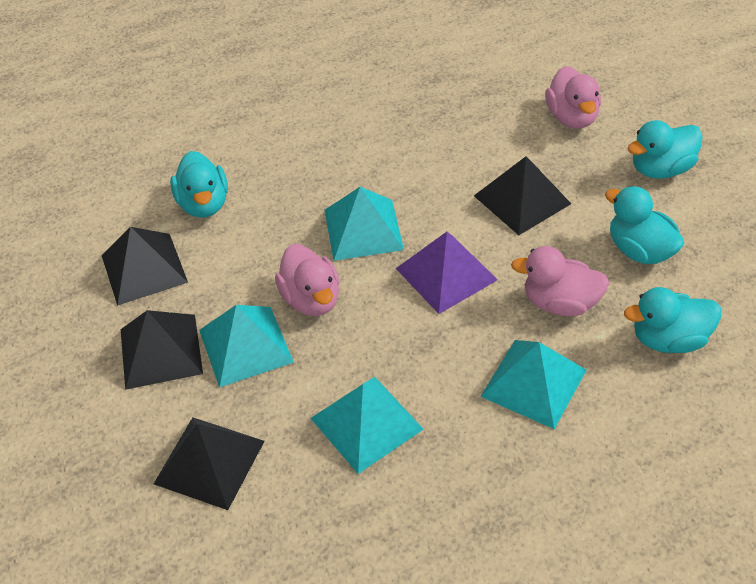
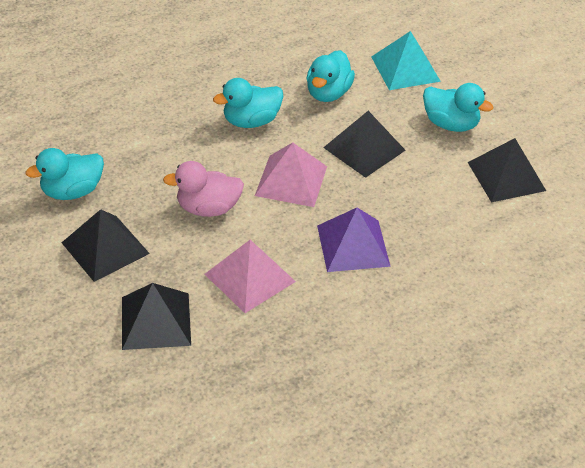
pink duck: [275,244,340,316] [511,246,609,316] [545,66,601,129] = 3 -> [163,161,244,217] = 1
pink pyramid: none = 0 -> [205,240,296,313] [255,143,327,207] = 2
turquoise pyramid: [199,305,294,388] [311,377,424,474] [324,187,404,261] [480,340,587,429] = 4 -> [371,31,441,90] = 1

